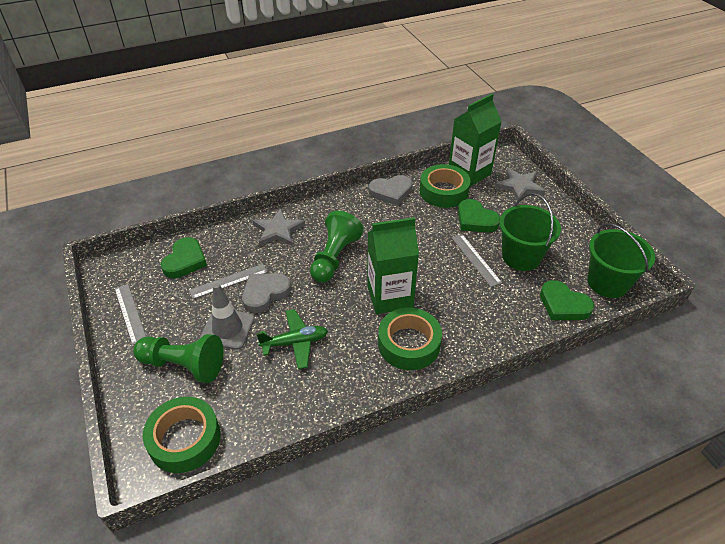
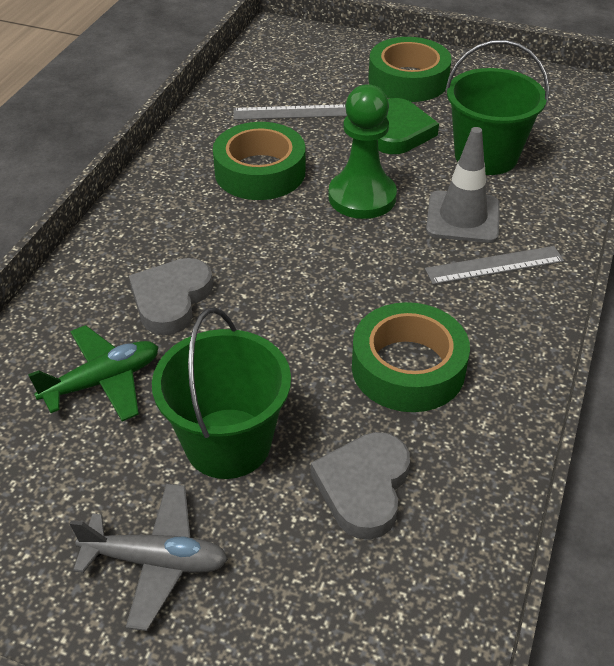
green carton: [367,217,419,314] [449,94,502,187] = 2 -> none = 0
green heart: [161,237,207,278] [458,199,500,232] [540,280,594,320] = 3 -> [378,98,439,154] = 1
green pawn: [133,334,224,383] [310,211,364,283] = 2 -> [328,84,397,219] = 1
grey plane: none = 0 -> [70,484,228,631] = 1
grey ruler: [115,284,146,345] [189,264,268,299] [452,234,502,287] = 3 -> [233,104,347,120] [425,246,564,285] = 2
grey star: [252,208,305,246] [494,168,545,201] = 2 -> none = 0

